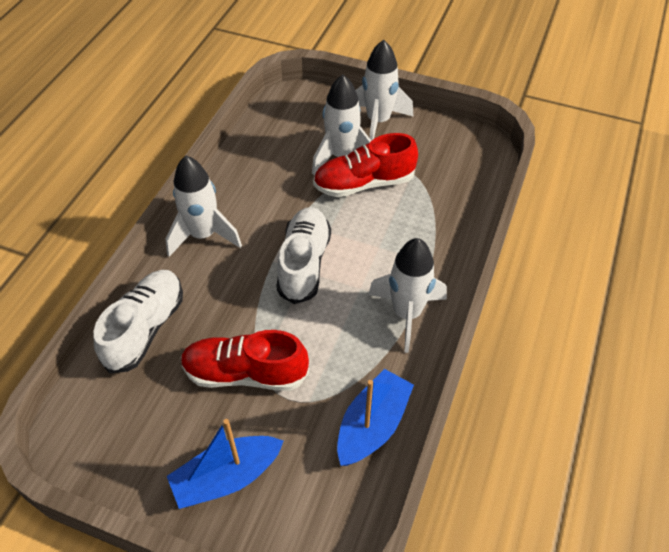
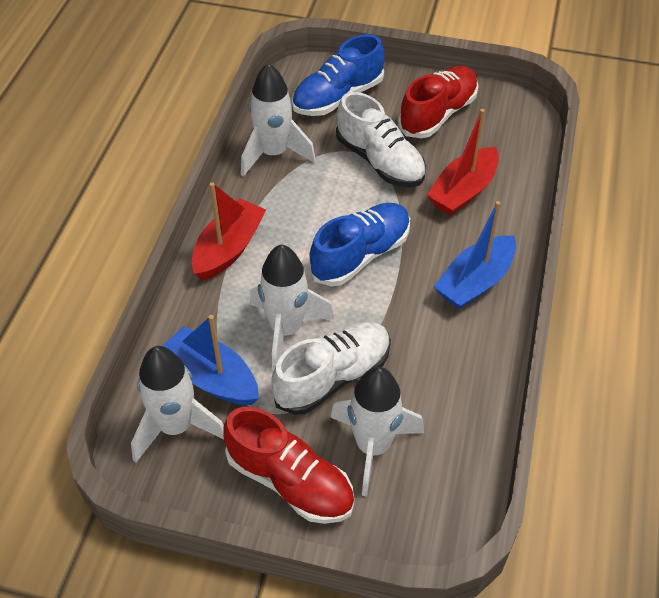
blue shoe: none = 0 -> [292,34,384,116] [309,203,410,286] = 2
red boat: none = 0 -> [192,182,266,281] [427,109,499,216] = 2

